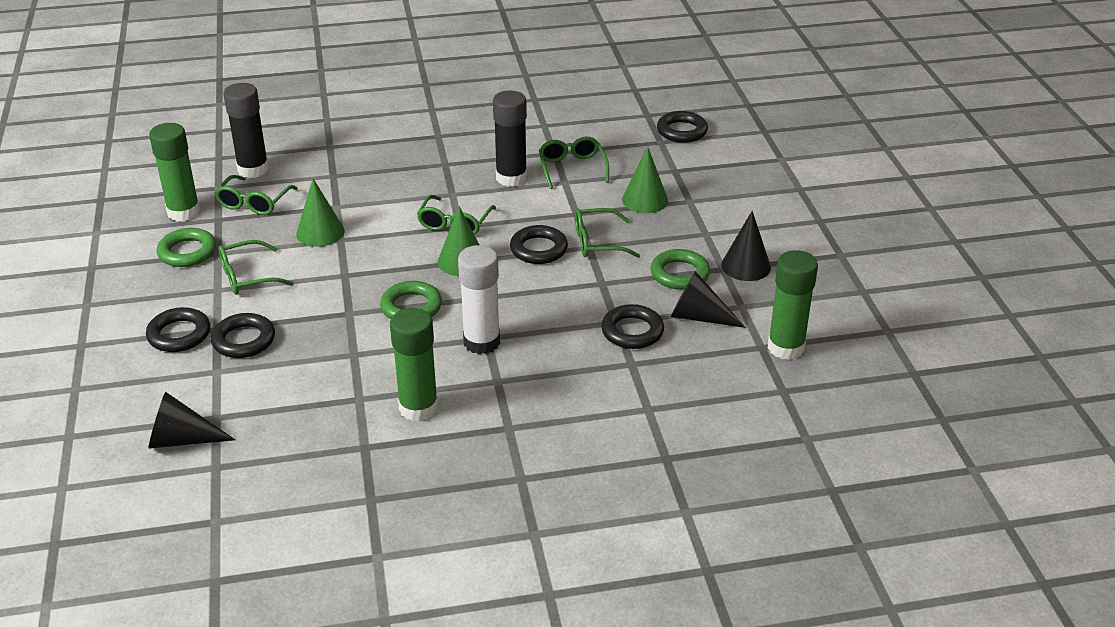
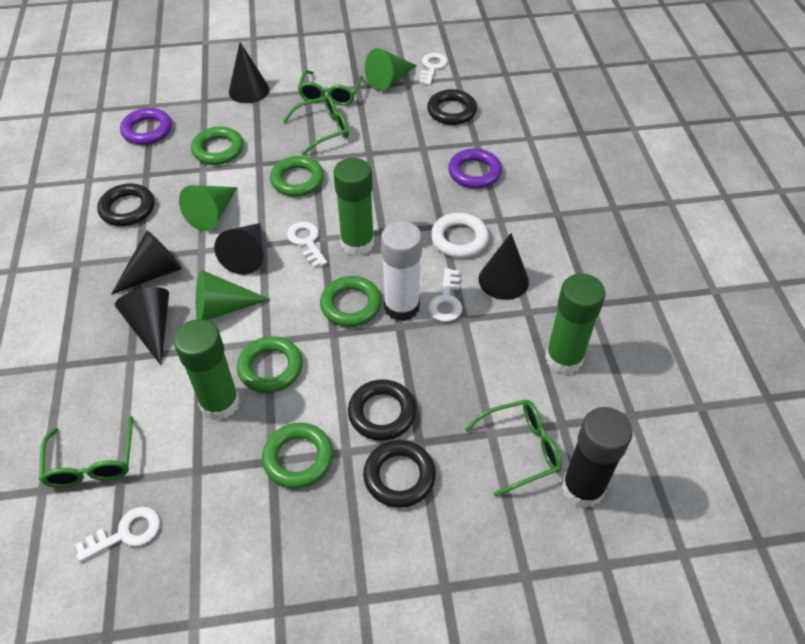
black cone: [148,392,235,448] [671,271,746,328] [721,211,771,281] = 3 -> [111,230,182,295] [115,287,169,365] [214,223,263,275] [229,42,269,103] [479,233,529,300] = 5
black glue stick: [223,83,269,178] [493,91,527,187] = 2 -> [562,407,633,508] = 1
black ring: [146,307,210,352] [211,313,275,358] [510,225,568,264] [601,304,664,349] [657,111,708,143] = 5 -> [97,184,155,226] [348,379,416,441] [363,440,436,508] [427,89,477,125] = 4
green glasses: [215,175,298,215] [219,240,294,295] [417,195,496,235] [539,137,609,189] [575,208,640,258] = 5 -> [39,416,133,488] [283,95,349,155] [298,70,363,106] [465,399,562,497] = 4
green ring: [157,228,216,267] [380,281,442,319] [651,249,710,290] = 3 -> [191,126,244,165] [237,336,303,393] [262,423,333,489] [270,156,324,197] [320,276,382,327] = 5
purple ring: none = 0 -> [120,108,172,145] [448,148,502,189] = 2
white key: none = 0 -> [75,507,160,562] [287,222,327,268] [419,53,448,85] [428,268,462,322] = 4
white ring: none = 0 -> [431,213,489,258] = 1

